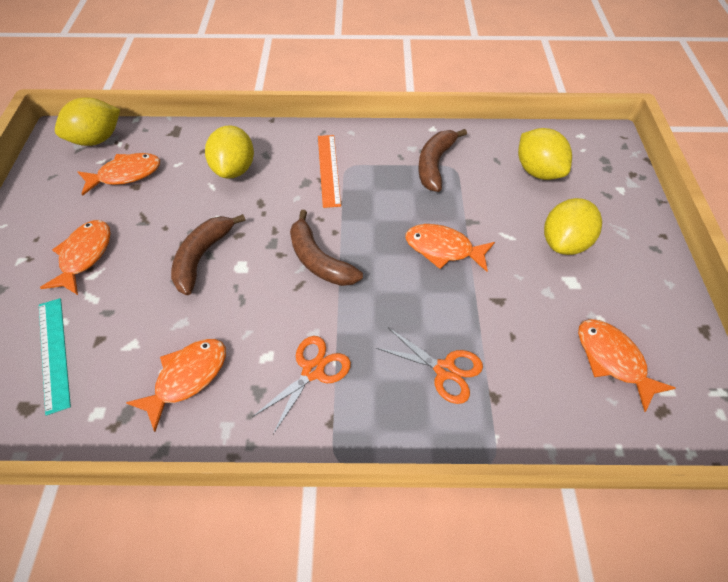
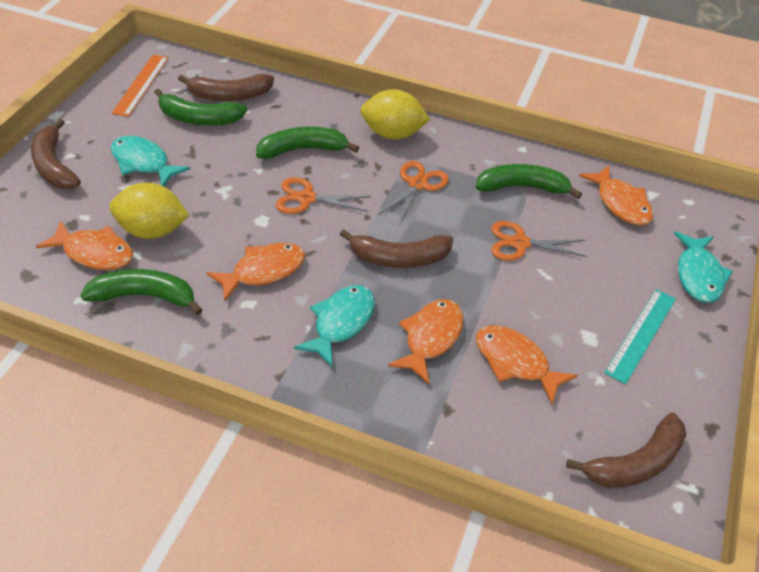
brown banana: [171,214,246,295] [290,210,363,286] [418,129,467,192] = 3 -> [31,119,81,189] [178,74,274,101] [340,229,453,268] [566,413,686,487] = 4
green banana: none = 0 -> [80,269,203,315] [154,89,247,125] [256,127,359,159] [476,164,582,199] = 4
orange scissors: [252,336,351,434] [376,328,483,404] = 2 -> [276,177,371,214] [378,161,449,224] [491,221,587,261] = 3
turquoise fish: none = 0 -> [111,136,190,187] [294,285,375,367] [674,232,733,303] = 3
yellow lemon: [55,98,120,146] [205,125,254,179] [518,128,572,180] [544,198,602,255] = 4 -> [109,183,190,239] [360,89,430,139] = 2

